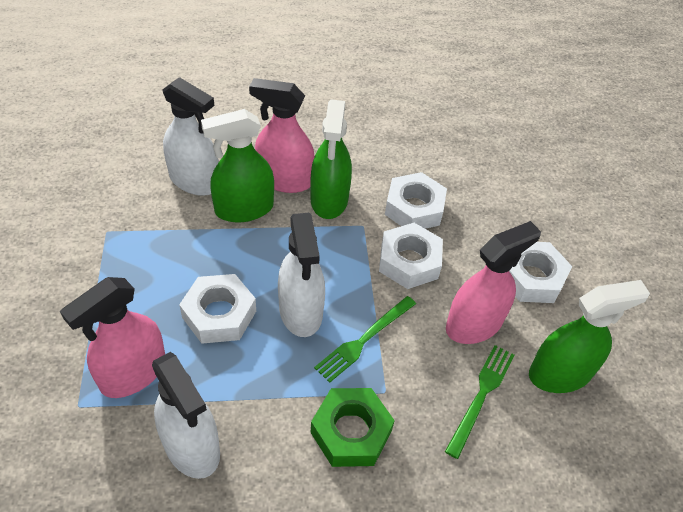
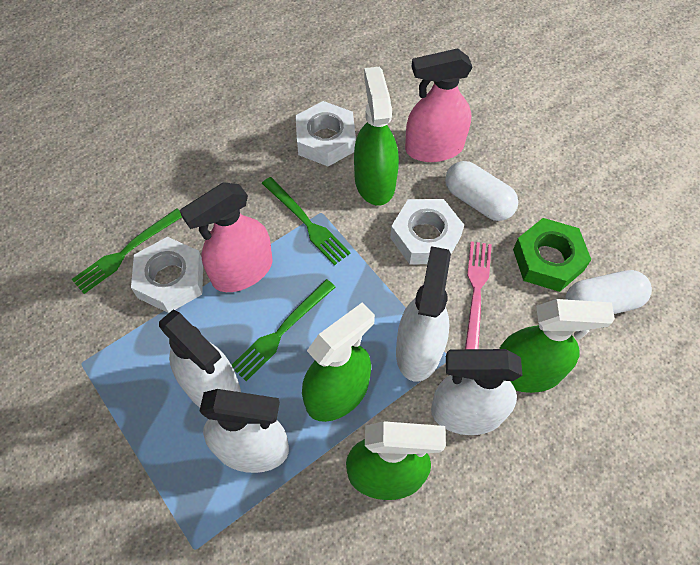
green fork: [314,296,416,383] [445,345,514,459] = 2 -> [72,208,182,294] [232,279,335,381] [262,177,350,265] = 3
green spray bottle: [201,109,274,222] [310,99,352,219] [529,280,650,393] = 3 -> [302,302,375,422] [346,421,446,500] [354,67,399,206] [499,299,615,393] = 4
pink fork: none = 0 -> [465,241,492,349] = 1
pink spray bottle: [60,277,165,398] [249,78,315,193] [446,221,541,344] = 3 -> [180,182,273,292] [405,48,473,162] = 2
white capsule: none = 0 -> [445,161,518,221] [566,270,652,314] = 2
white nut: [179,274,256,344] [379,223,443,289] [385,172,447,229] [509,242,572,303] = 4 -> [131,237,203,313] [295,101,356,166] [390,199,464,265] = 3
white spray bottle: [152,352,220,479] [162,77,219,196] [278,213,325,337] = 3 -> [159,310,241,407] [200,389,289,473] [396,246,451,382] [431,349,523,435] = 4

